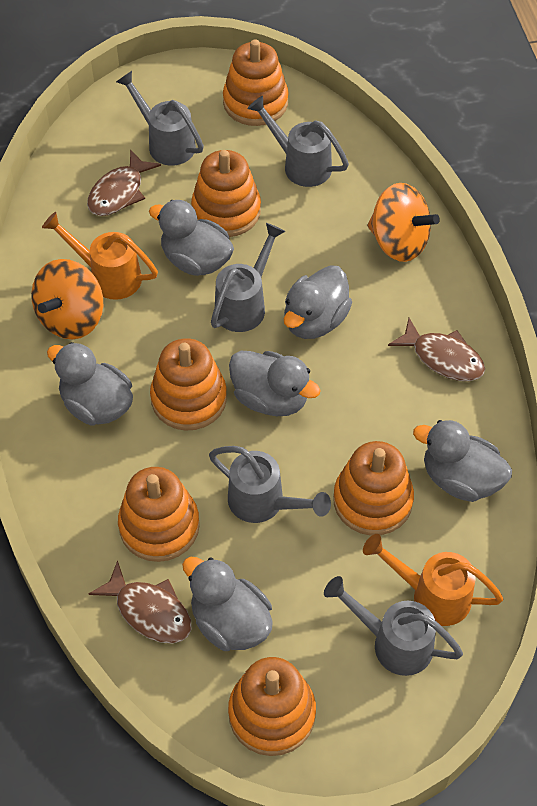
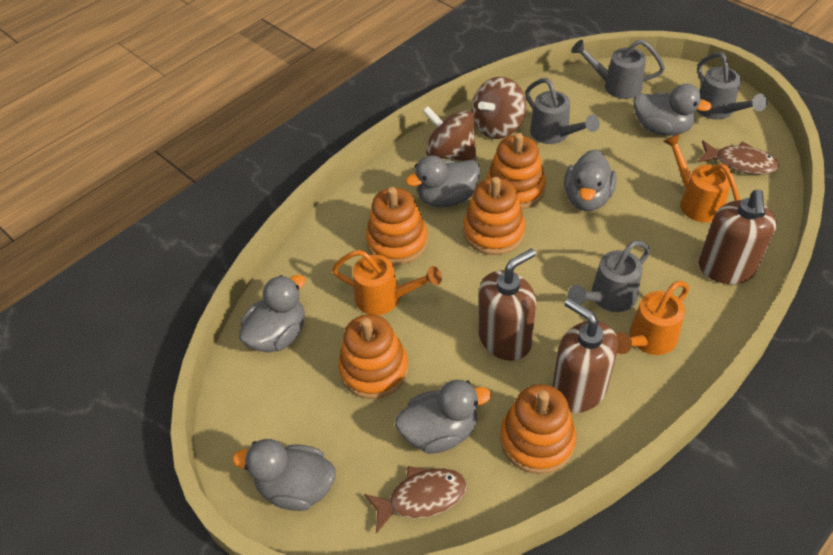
brown fish: [87,149,161,216] [89,560,192,644] [388,318,485,381] = 3 -> [364,466,467,534] [697,140,779,174] = 2
brown soap dispenser: none = 0 -> [479,248,536,361] [552,298,618,413] [699,190,777,284] = 3
brown spinning top: none = 0 -> [422,106,477,161] [471,77,526,139] = 2
grey watering can: [116,71,204,166] [209,446,331,523] [211,223,286,332] [247,96,349,187] [324,576,463,676] = 5 -> [525,78,600,144] [567,240,650,312] [571,40,665,99] [696,52,767,120] = 4
orange spinning top: [31,259,103,339] [367,183,440,262] = 2 -> none = 0
orange stacking toy: [118,467,200,562] [150,338,227,431] [191,150,261,237] [223,39,289,126] [228,657,316,756] [333,441,414,536] = 6 -> [338,314,408,399] [366,187,428,265] [463,177,525,255] [486,133,546,209] [500,384,576,474] = 5
orange watering can: [42,212,158,300] [363,534,503,626] = 2 -> [332,250,442,315] [616,281,689,355] [663,133,740,222] = 3

